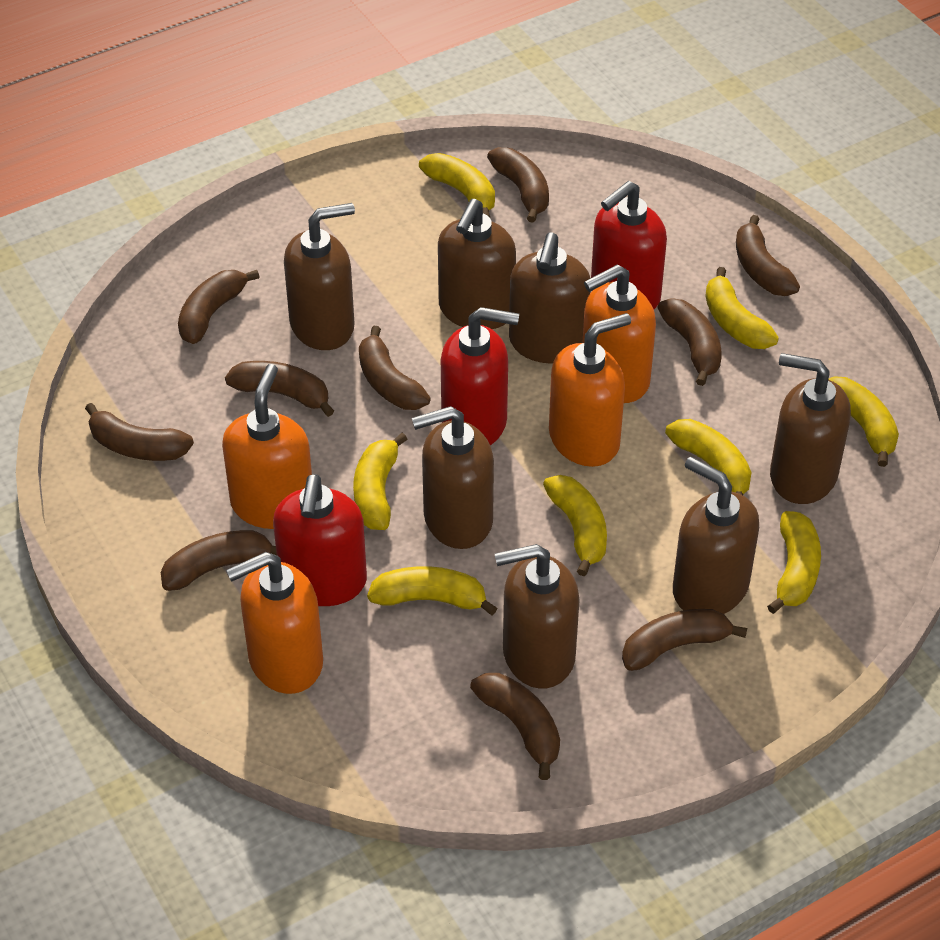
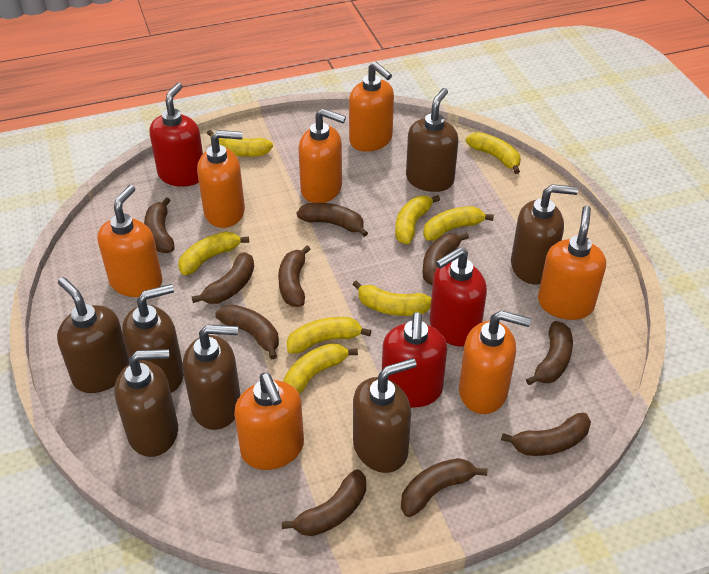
orange soap dispenser: [222,364,312,529] [226,552,323,694] [549,313,631,467] [582,264,656,403] = 4 -> [97,185,162,297] [197,130,245,228] [234,373,304,470] [298,109,346,203] [349,62,394,152] [459,310,531,414] [538,206,606,320] = 7

